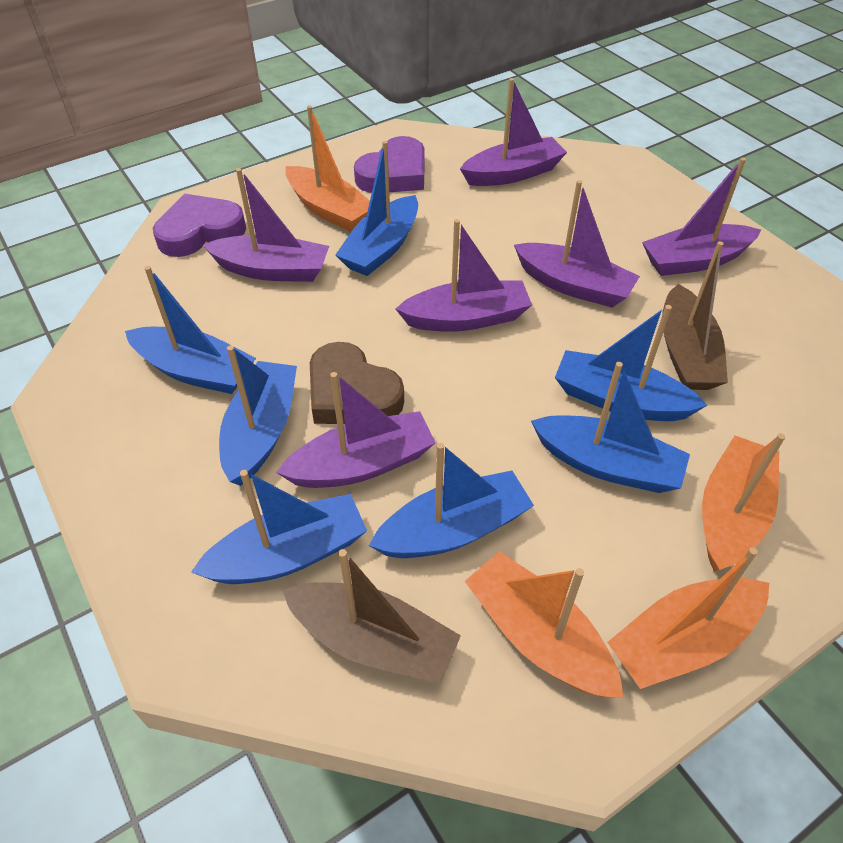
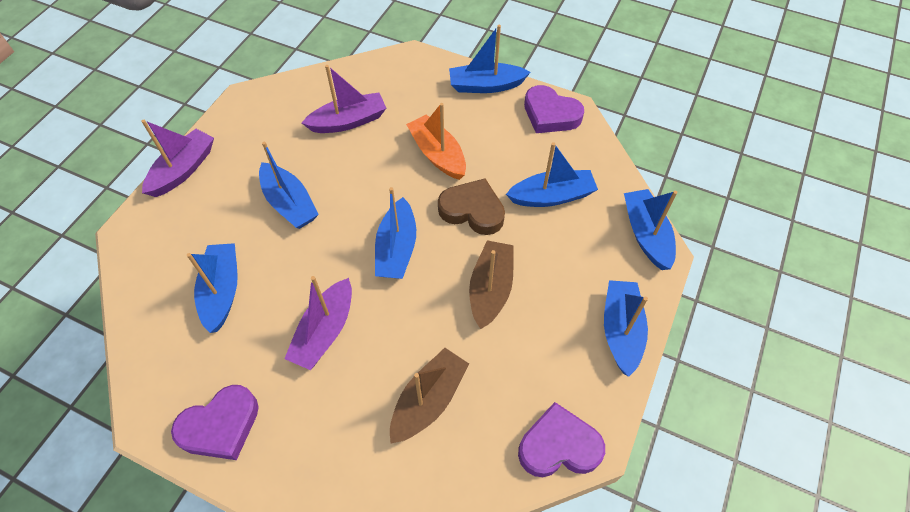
orange boat: [285,105,370,232] [464,551,624,698] [607,547,769,689] [702,433,785,572] = 4 -> [406,103,466,180] = 1
purple boat: [203,168,329,282] [276,372,436,488] [396,219,532,332] [460,78,567,186] [514,180,640,307] [642,158,761,276] = 6 -> [141,120,214,197] [284,276,352,370] [302,65,386,133] = 3
purple heart: [153,194,246,257] [354,136,425,193] = 2 -> [171,385,259,460] [518,402,605,477] [524,85,584,133] = 3

